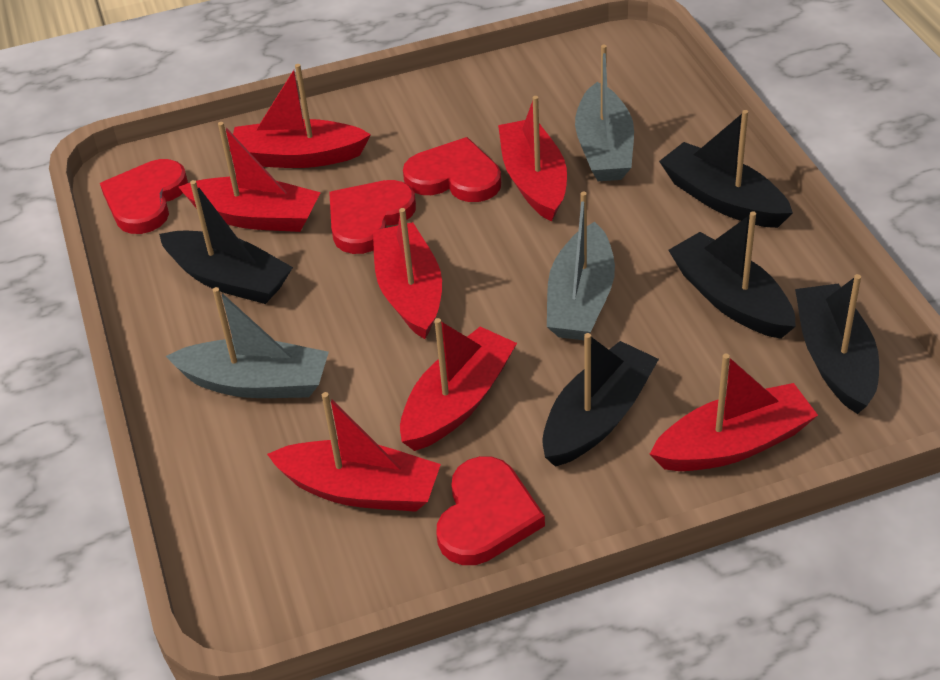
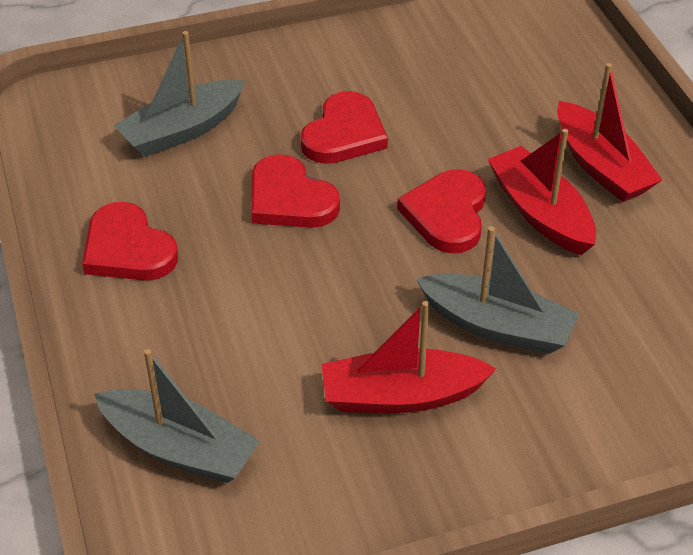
black boat: [159,180,293,304] [542,333,659,467] [659,110,793,228] [668,211,796,339] [795,274,879,414] = 5 -> none = 0
red boat: [179,122,321,232] [230,64,371,168] [267,392,441,512] [373,208,442,339] [400,318,517,451] [498,96,567,222] [650,354,818,471] = 7 -> [322,301,497,413] [488,129,596,255] [557,63,662,202] = 3

